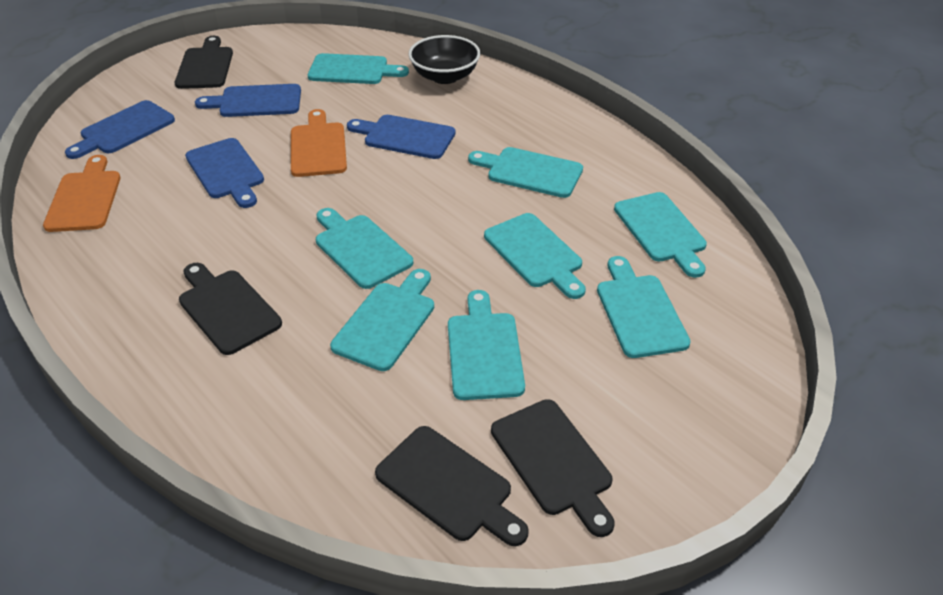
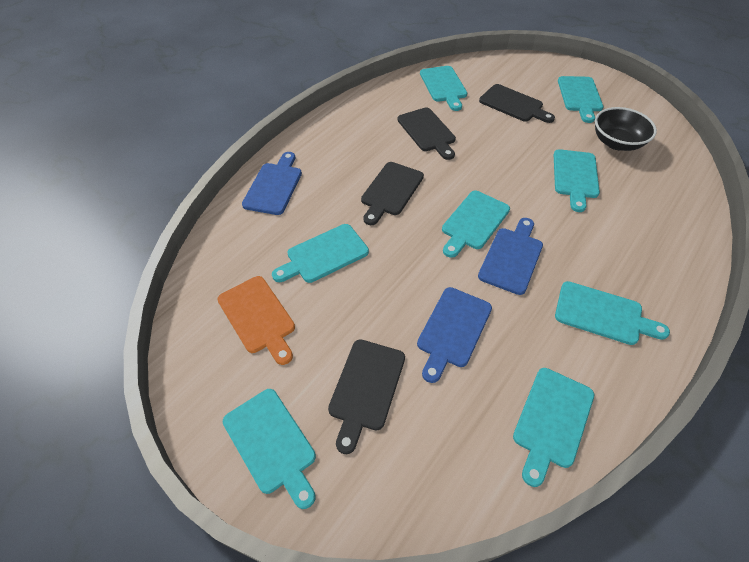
blue cutting board: [65,100,175,159] [185,138,264,208] [195,84,301,117] [347,115,456,159] = 4 -> [242,152,302,215] [417,287,492,383] [478,218,543,295] = 3
orange cutting board: [43,155,121,232] [291,109,347,177] = 2 -> [217,276,295,365] = 1

